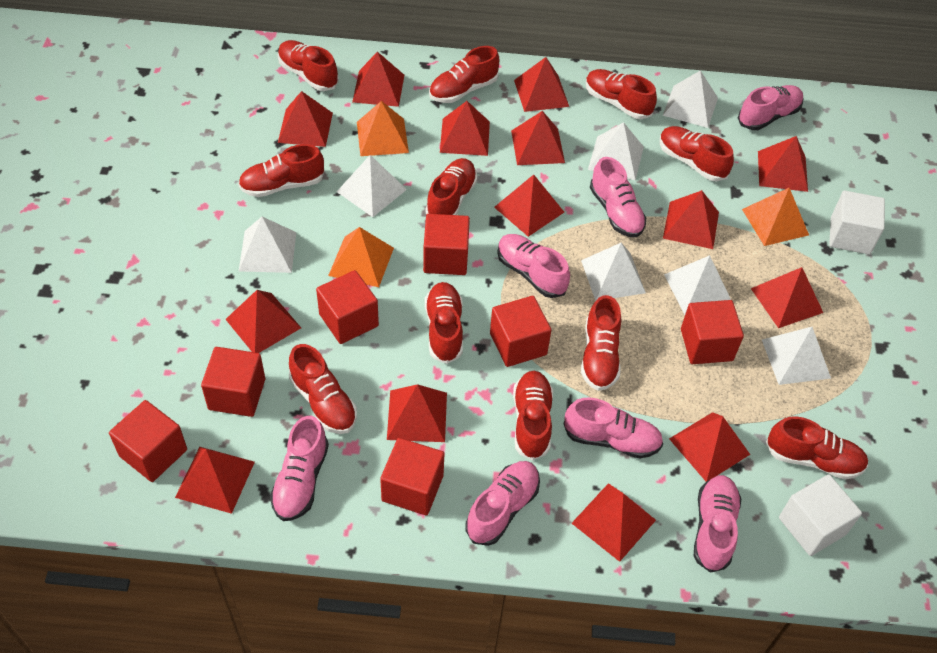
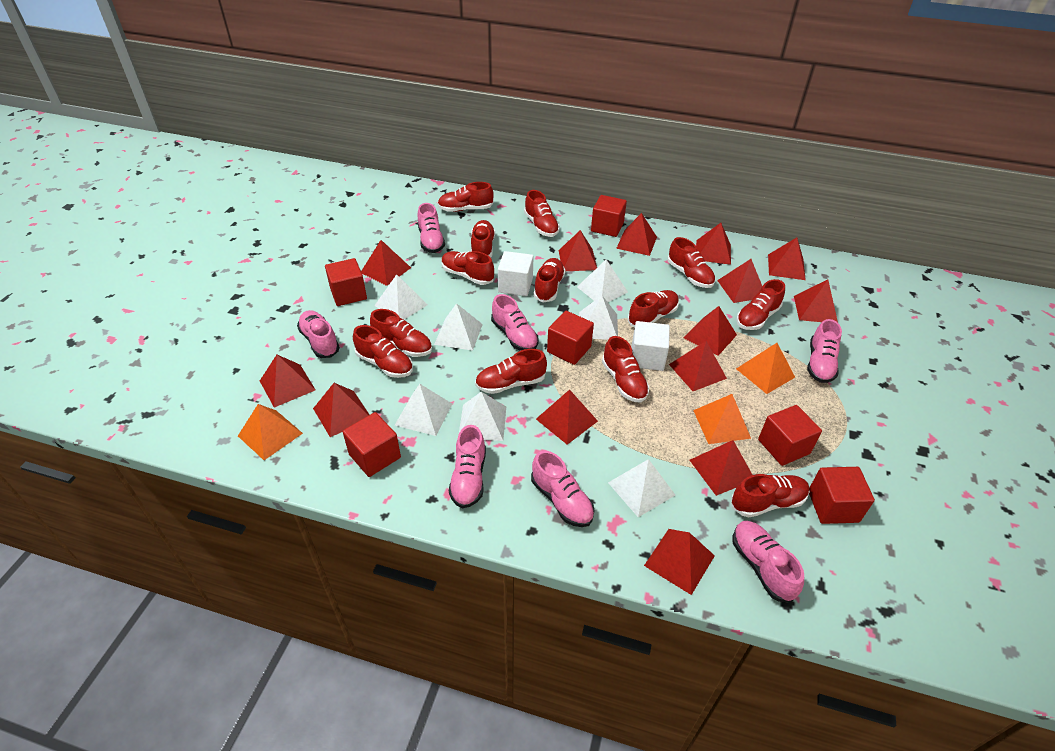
red cube: [109,400,187,482] [201,347,265,417] [316,270,379,344] [380,438,445,516] [423,214,470,275] [490,296,551,367] [681,300,744,364] = 7 -> [325,258,367,306] [343,412,401,477] [547,311,594,365] [591,195,627,237] [758,405,822,466] [809,467,875,524] = 6
red shoe: [238,144,324,197] [278,40,339,91] [289,344,357,434] [425,158,477,215] [425,282,463,364] [429,46,499,103] [513,371,553,461] [581,295,621,391] [586,69,657,119] [660,126,734,181] [766,416,868,479] = 11 -> [353,325,413,378] [370,309,432,357] [438,182,494,212] [442,251,494,285] [471,220,495,258] [475,349,547,394] [524,190,560,237] [534,258,565,303] [602,336,649,402] [628,290,679,327] [668,237,715,288] [731,474,810,518] [736,279,785,330] = 13

